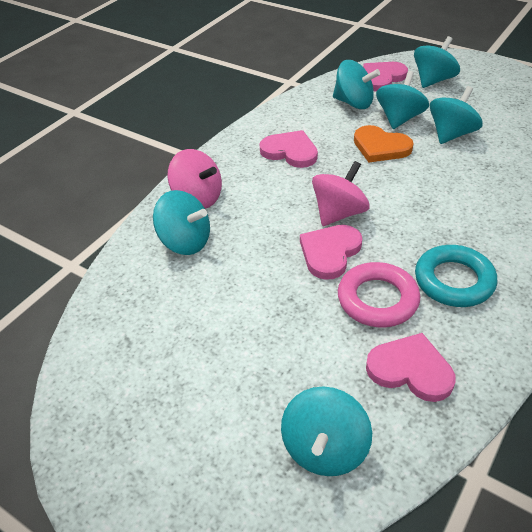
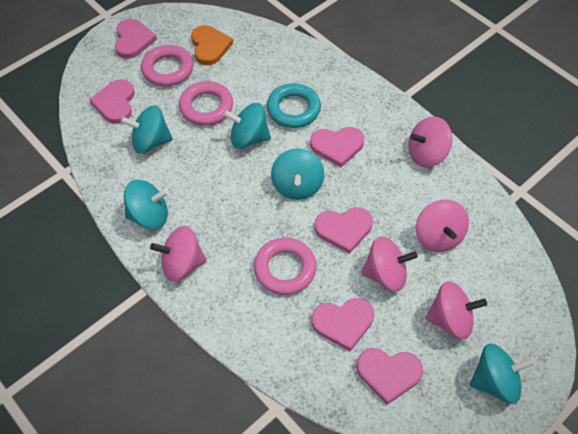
pink heart: [260,130,318,168] [300,225,362,280] [363,62,408,92] [366,333,455,402] = 4 -> [89,79,135,124] [115,19,157,59] [310,127,364,167] [311,298,374,351] [314,207,373,254] [356,348,423,405] = 6
pink ring: [338,262,420,327] = 1 -> [141,45,193,87] [179,81,233,126] [254,238,317,295] = 3
pink spinning top: [167,149,222,209] [312,161,370,226] = 2 -> [150,226,207,281] [361,236,418,292] [408,116,452,167] [416,199,469,252] [425,281,487,340] = 5
turquoise spinning top: [153,190,210,255] [281,386,372,476] [333,60,380,109] [376,71,429,129] [414,36,460,88] [430,86,483,144] = 6 -> [121,105,173,153] [124,180,169,229] [224,103,271,149] [271,149,324,200] [470,343,535,404] = 5

